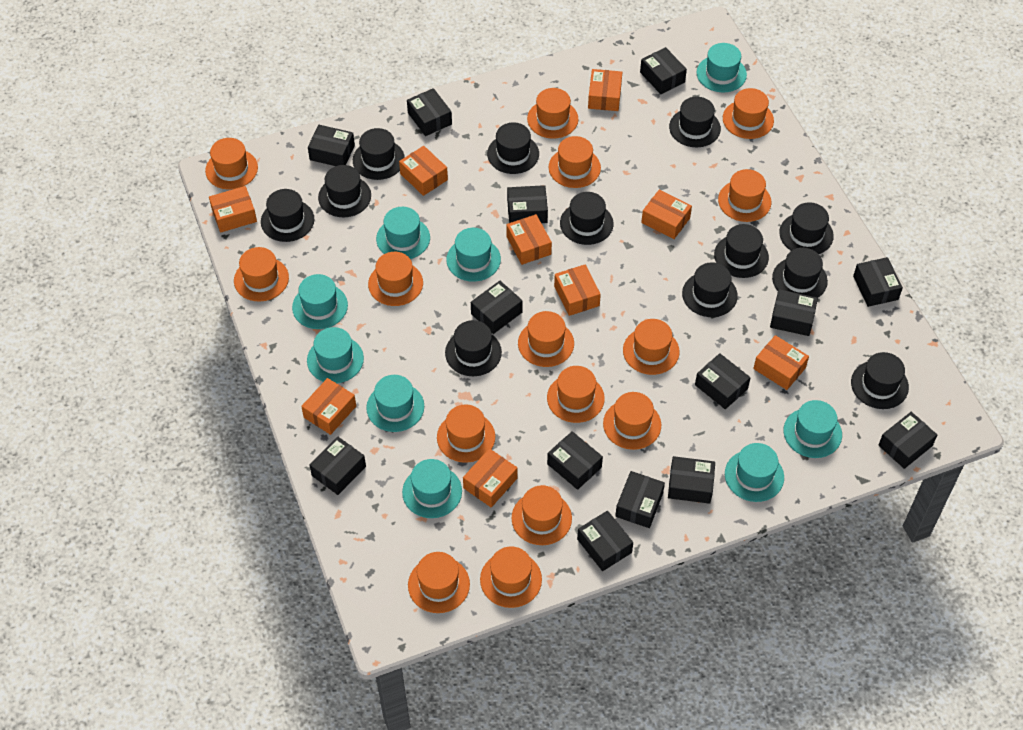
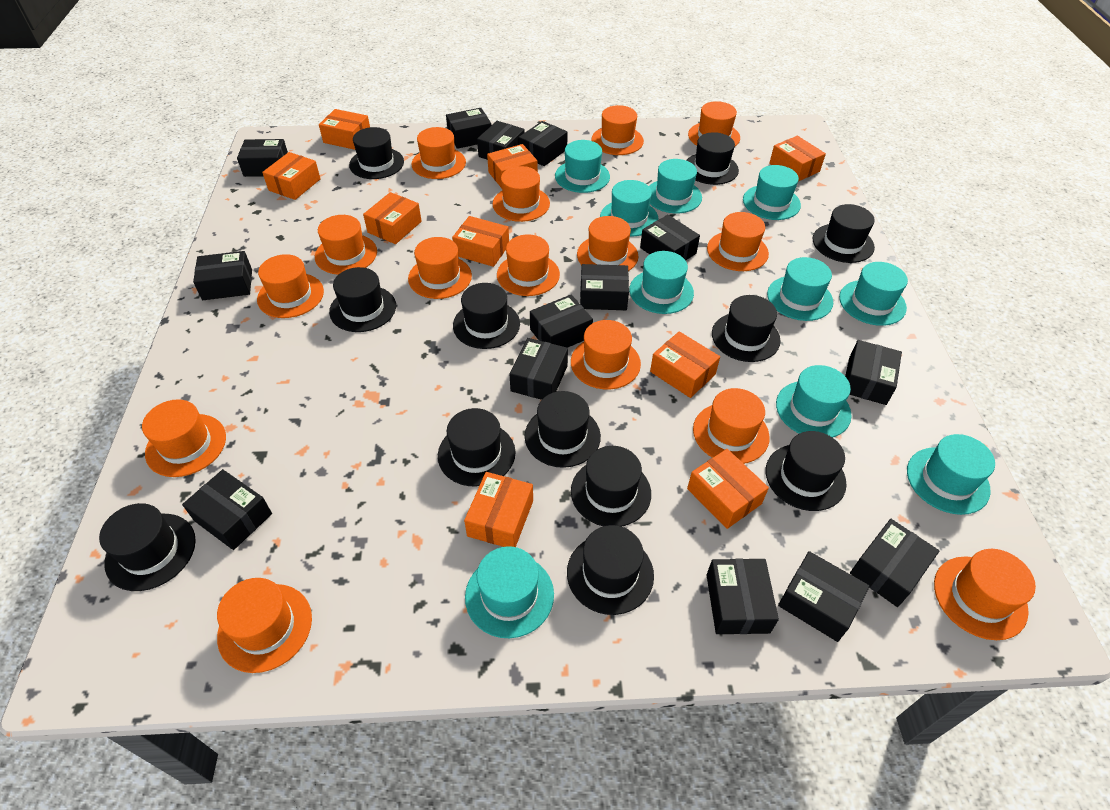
turquoise hat: [292,274,348,329] [307,327,364,383] [366,375,424,432] [376,207,430,259] [402,459,462,518] [446,228,501,282] [696,43,747,92] [725,443,784,502] [784,400,842,458] = 9 -> [465,546,554,638] [555,140,610,193] [600,180,659,236] [629,251,694,314] [649,159,702,213] [743,165,801,220] [767,257,833,321] [776,365,852,438] [839,262,908,326] [907,434,995,515] = 10

